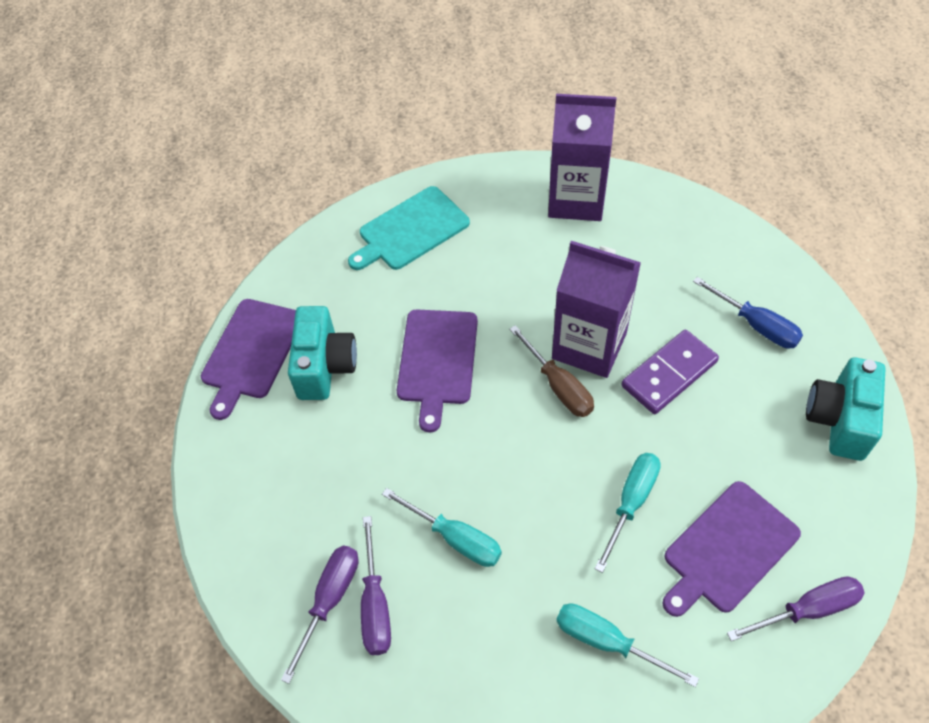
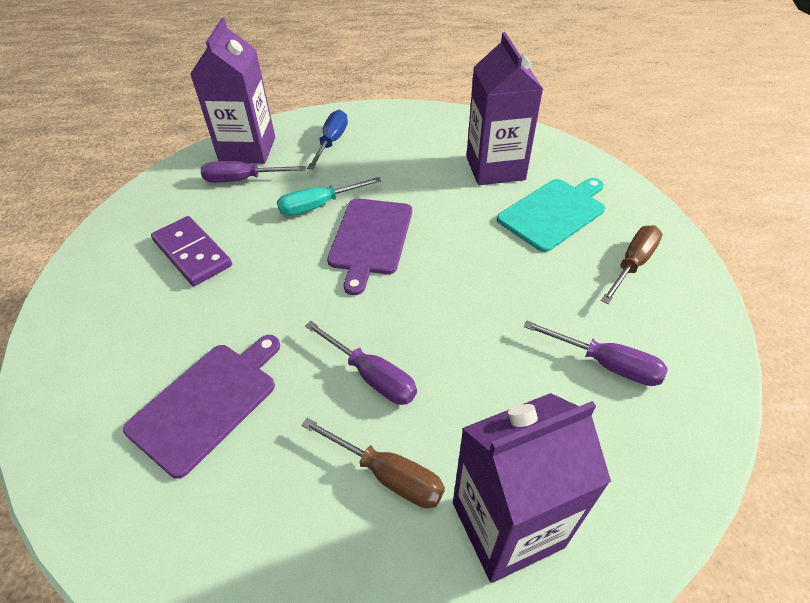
brown screwdriver: [509,325,594,417] = 1 -> [301,418,445,508] [601,225,663,304] = 2
purple carton: [548,94,616,221] [552,241,641,378] = 2 -> [190,18,275,164] [453,393,611,583] [466,32,543,185] = 3
purple cutting board: [201,299,296,420] [397,310,478,433] [662,481,801,617] = 3 -> [123,335,280,479] [327,198,412,295] = 2
turquoise camera: [288,306,357,400] [806,357,886,461] = 2 -> none = 0
turquoise screwdriver: [382,488,502,567] [556,603,699,687] [595,453,661,573] = 3 -> [277,177,381,216] = 1

